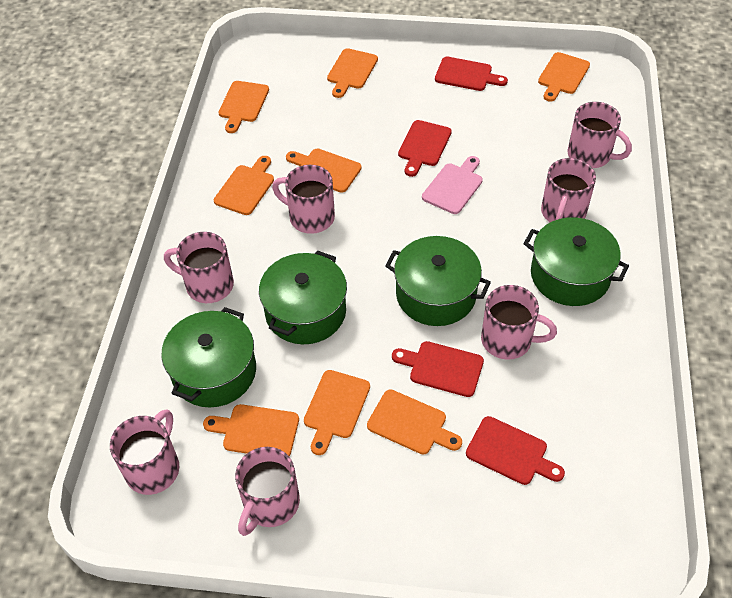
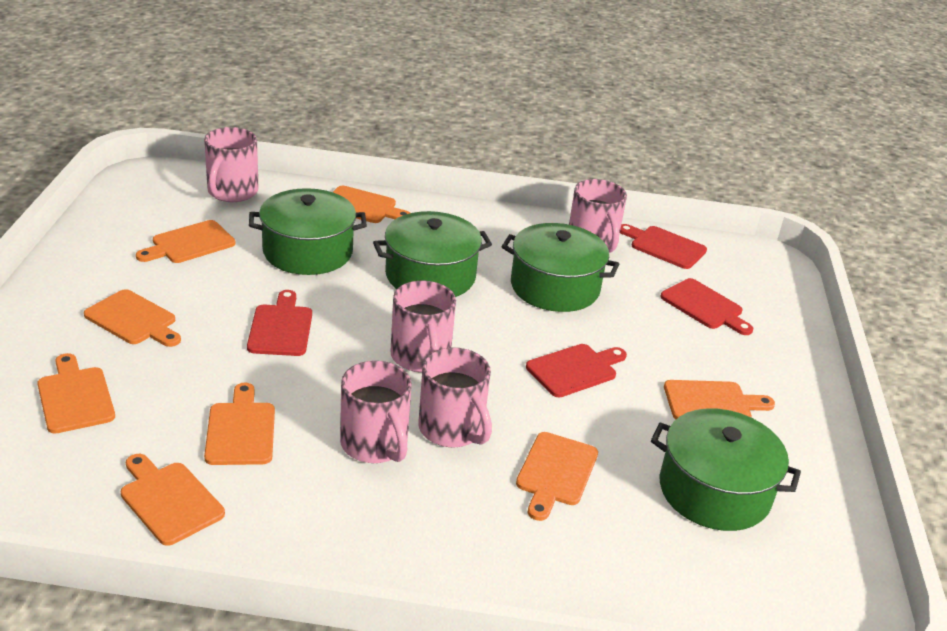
pink cutting board: [422,156,483,214] = 1 -> none = 0
pink mug: [110,409,179,495] [164,232,234,303] [235,447,300,536] [272,165,335,234] [481,285,557,360] [541,158,596,222] [567,102,632,168] = 7 -> [204,127,258,202] [340,361,412,463] [390,281,456,372] [419,348,492,447] [569,179,627,253] = 5

